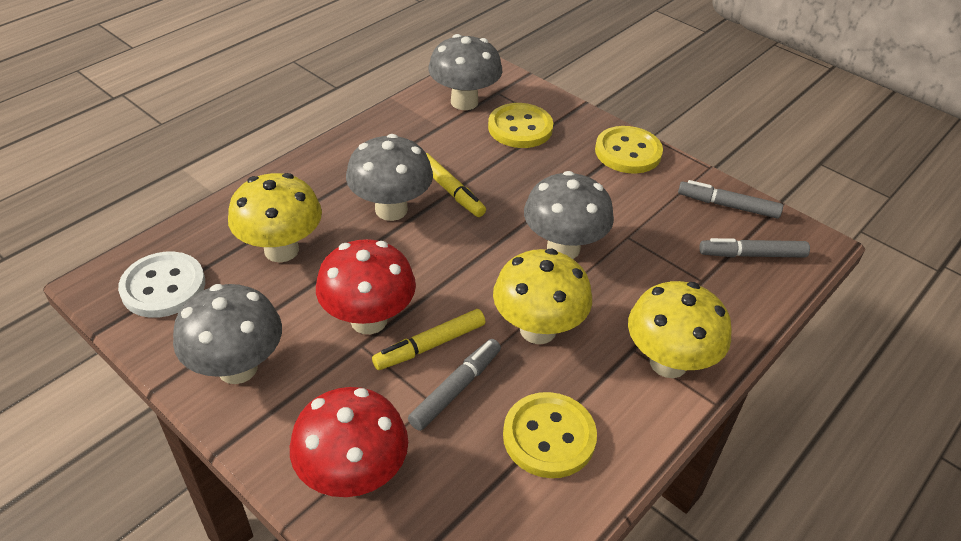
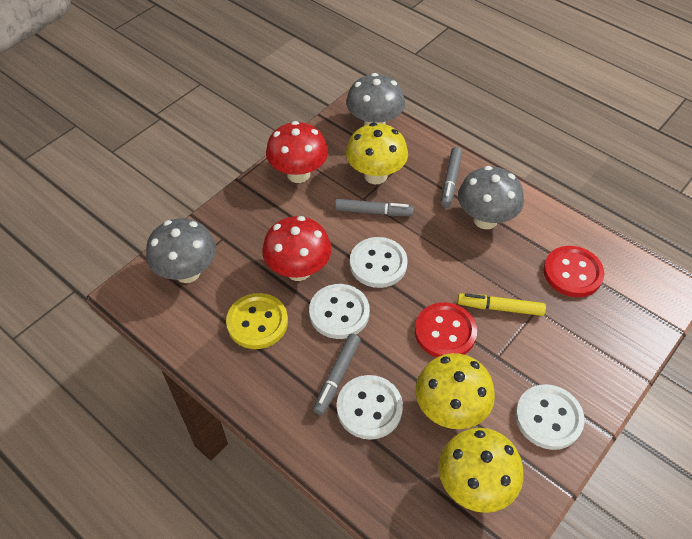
grey mushroom: [173,284,282,384] [346,134,433,221] [428,34,502,110] [524,171,614,259] = 4 -> [146,218,216,283] [346,73,405,126] [458,166,524,229] = 3
red button: none = 0 -> [415,302,477,357] [543,246,604,297] = 2
white button: [118,252,205,318] = 1 -> [309,284,370,339] [337,375,403,440] [350,237,408,288] [515,384,585,450] = 4
yellow button: [488,103,553,148] [503,392,597,478] [595,126,663,173] = 3 -> [226,293,288,349] = 1
yellow marker: [372,309,485,370] [426,153,486,217] = 2 -> [457,293,546,316] = 1

